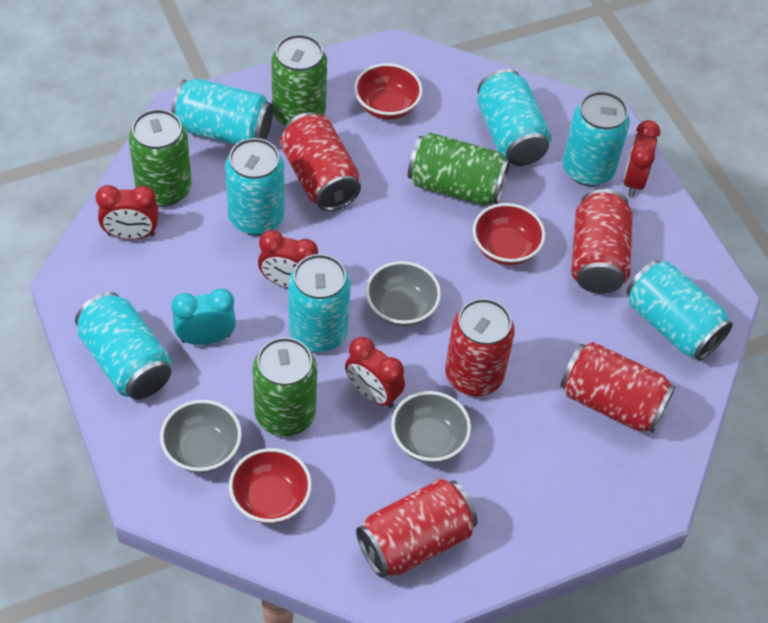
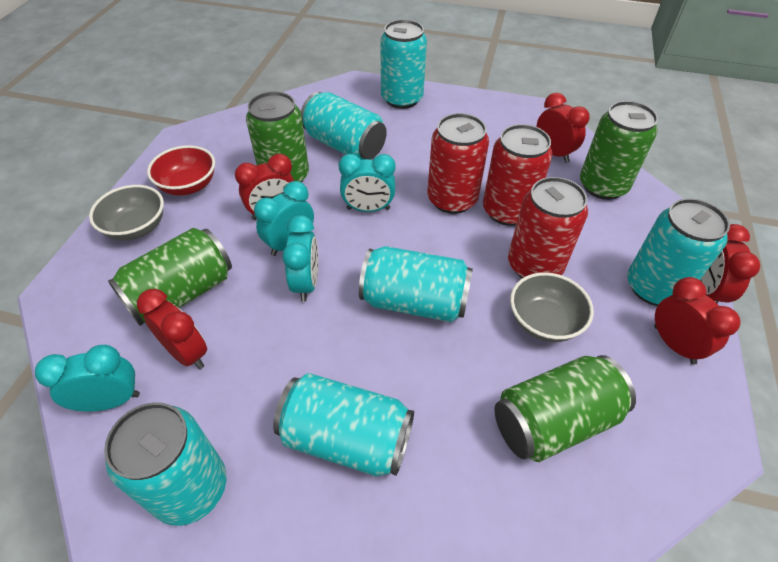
grey bowl: [160,400,242,473] [366,261,441,327] [391,391,471,463] = 3 -> [89,185,164,241] [510,272,594,342] = 2
red bowl: [229,448,312,524] [354,63,423,120] [473,203,545,265] = 3 -> [147,145,215,196] = 1
red can: [280,112,361,211] [356,479,478,578] [445,298,515,396] [560,342,676,433] [571,189,633,294] = 5 -> [427,113,489,214] [483,124,552,226] [508,177,588,278] = 3
red clock: [96,185,158,240] [258,230,318,288] [345,337,405,408] [623,120,660,197] = 4 -> [137,289,207,369] [235,154,294,220] [536,93,590,163] [654,277,741,365] [700,224,760,304] = 5
turquoise can: [75,292,172,399] [171,78,273,145] [225,138,285,235] [288,254,351,352] [477,69,552,166] [563,91,630,186] [627,260,733,360] = 7 -> [104,402,226,526] [273,373,414,476] [301,92,387,160] [359,246,473,322] [380,19,427,109] [627,198,730,306] = 6
turquoise clock: [172,289,236,345] = 1 -> [35,345,140,412] [254,181,314,256] [282,215,318,302] [339,154,396,212] = 4

